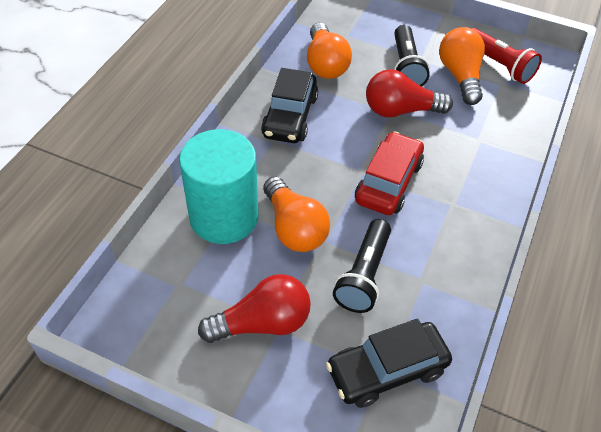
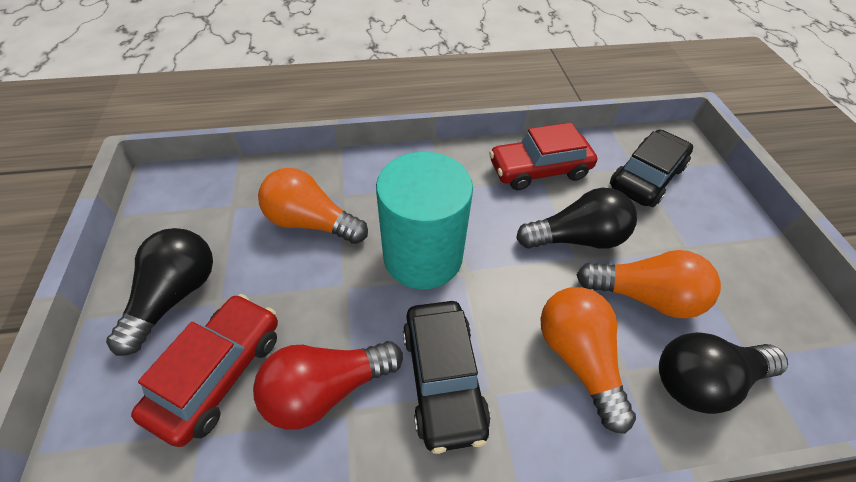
black flashlight: [333,219,391,313] [394,25,430,87] = 2 -> none = 0
black light bulb: none = 0 -> [106,228,213,356] [516,188,637,249] [659,332,788,414] = 3
red car: [355,131,424,215] = 1 -> [131,294,278,447] [489,123,597,190] = 2
red flashlight: [471,28,542,84] = 1 -> none = 0
red light bulb: [198,274,311,343] [366,69,453,117] = 2 -> [253,341,403,430] = 1

